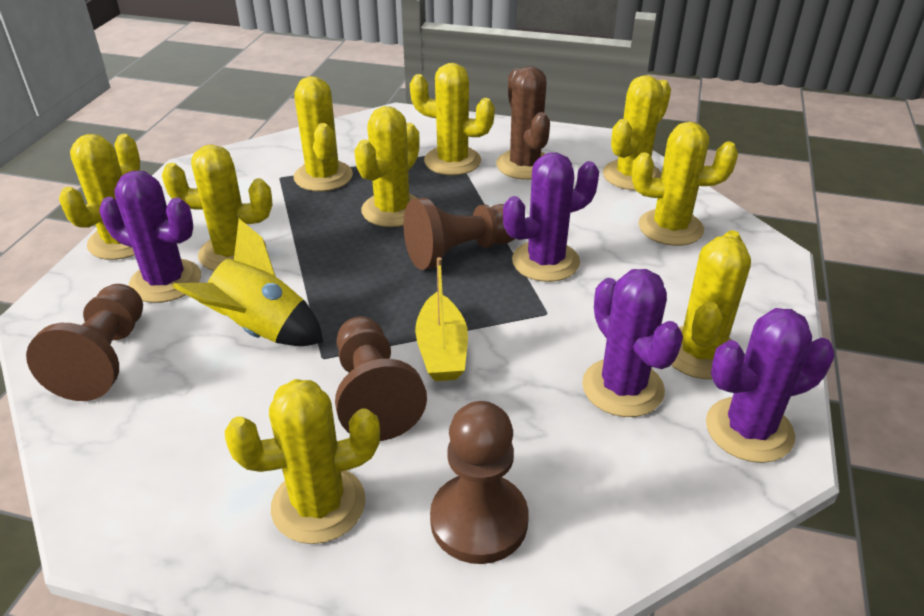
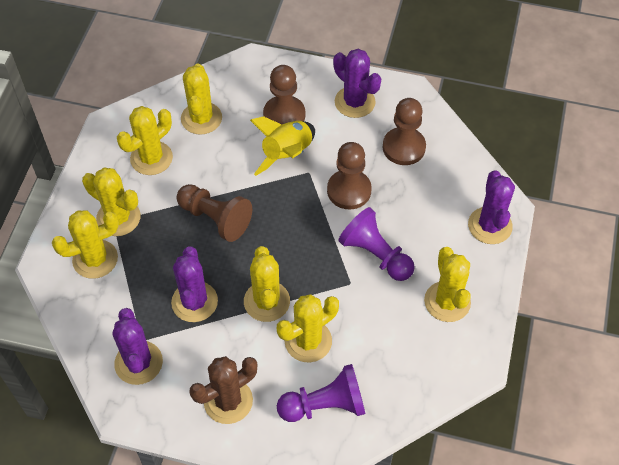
purple pawn: none = 0 -> [277,364,365,422] [338,207,415,281] = 2
yellow boat: [415,257,468,381] = 1 -> none = 0
yellow cactus: [59,134,140,260] [162,145,272,271] [224,379,380,544] [294,76,353,192] [354,106,419,227] [410,63,495,175] [603,75,671,190] [632,122,738,246] [671,230,751,379] = 9 -> [52,210,119,279] [82,167,141,236] [117,106,173,175] [181,64,222,135] [244,246,290,322] [277,294,339,362] [424,247,471,322] = 7

